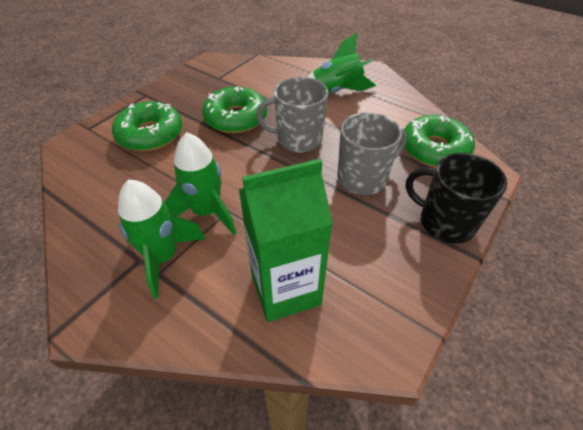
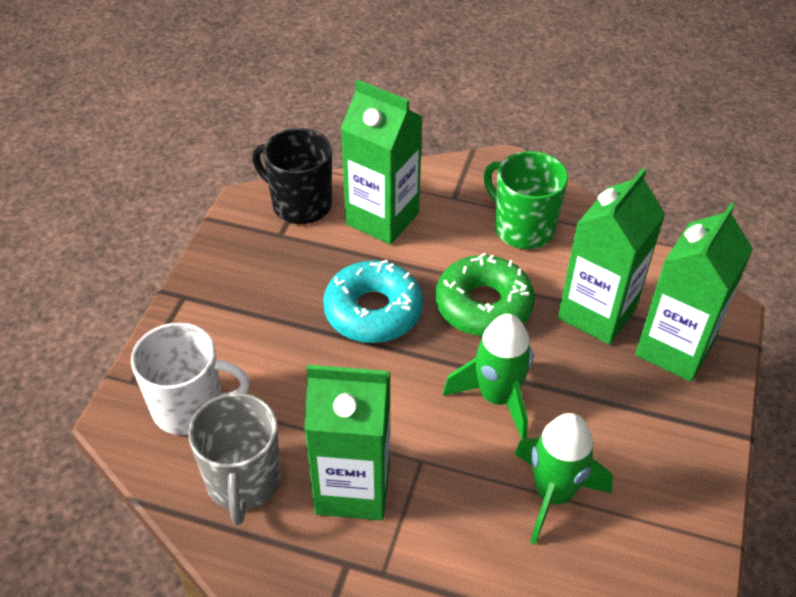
green carton: [239,159,333,322] = 1 -> [304,365,391,520] [341,80,423,245] [558,168,665,345] [635,203,753,382] = 4
green donut: [112,101,182,151] [202,86,267,133] [404,115,475,167] = 3 -> [436,253,535,337] = 1
green mug: none = 0 -> [484,151,568,249] = 1
green rocket: [118,179,206,298] [164,132,236,235] [307,33,376,94] = 3 -> [443,314,533,439] [515,413,613,544] = 2
grey mug: [256,77,328,153] [338,112,407,195] = 2 -> [188,393,281,525] = 1
turquoise donut: none = 0 -> [323,260,423,343] = 1
white mug: none = 0 -> [131,322,250,435] = 1

